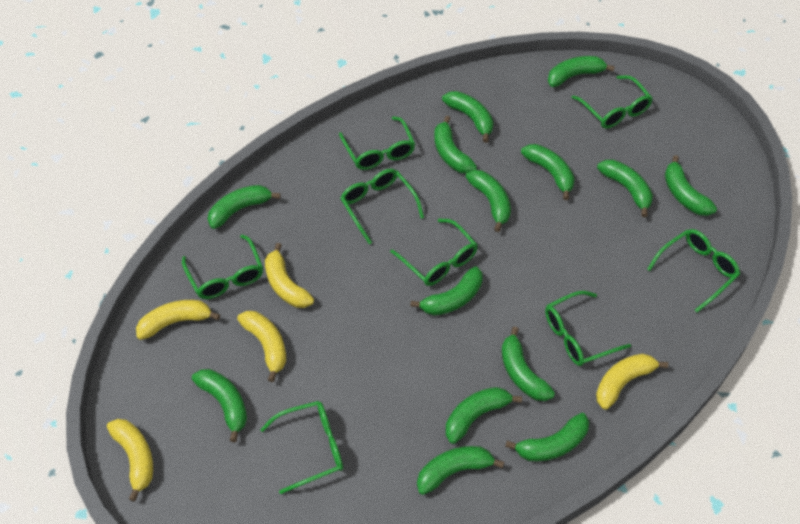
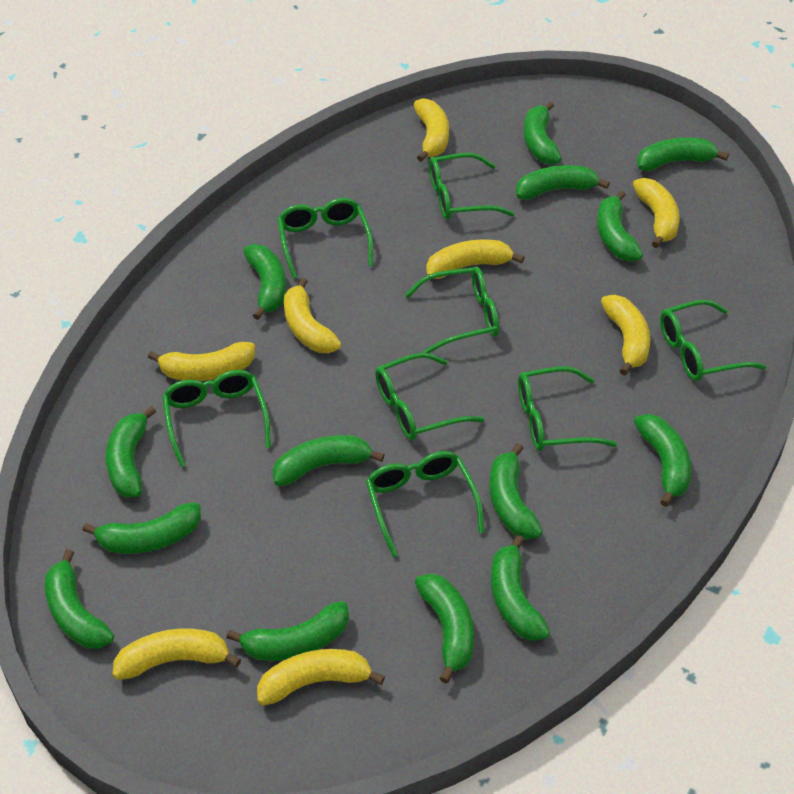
yellow banana: [107,419,153,502] [136,300,220,340] [237,311,286,382] [265,243,314,308] [596,353,668,410] = 5 -> [113,629,241,680] [148,342,255,381] [257,649,385,706] [284,278,341,353] [414,98,449,162] [426,240,524,279] [601,295,650,376] [633,178,680,248] = 8

